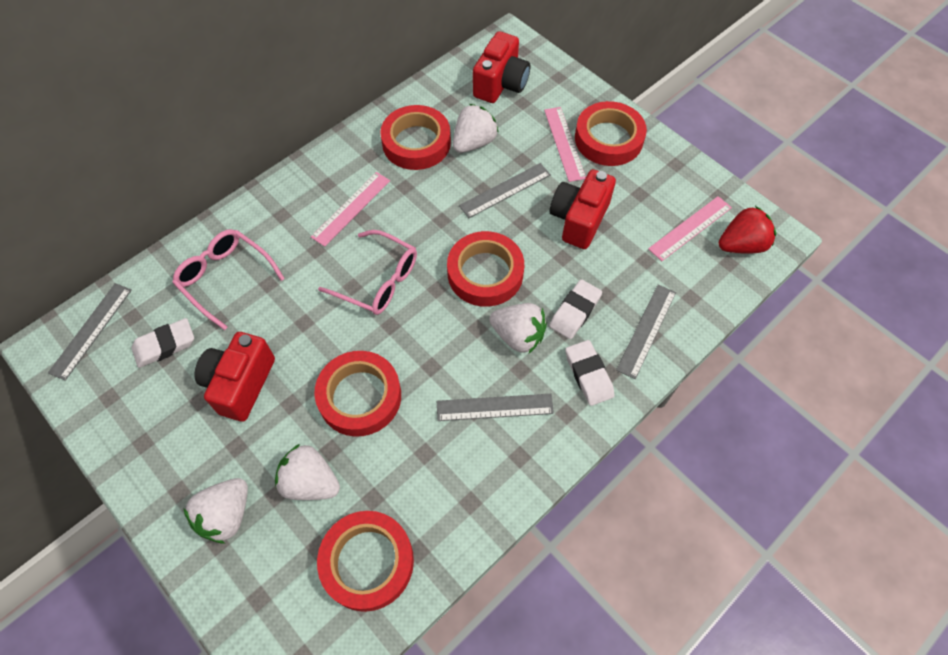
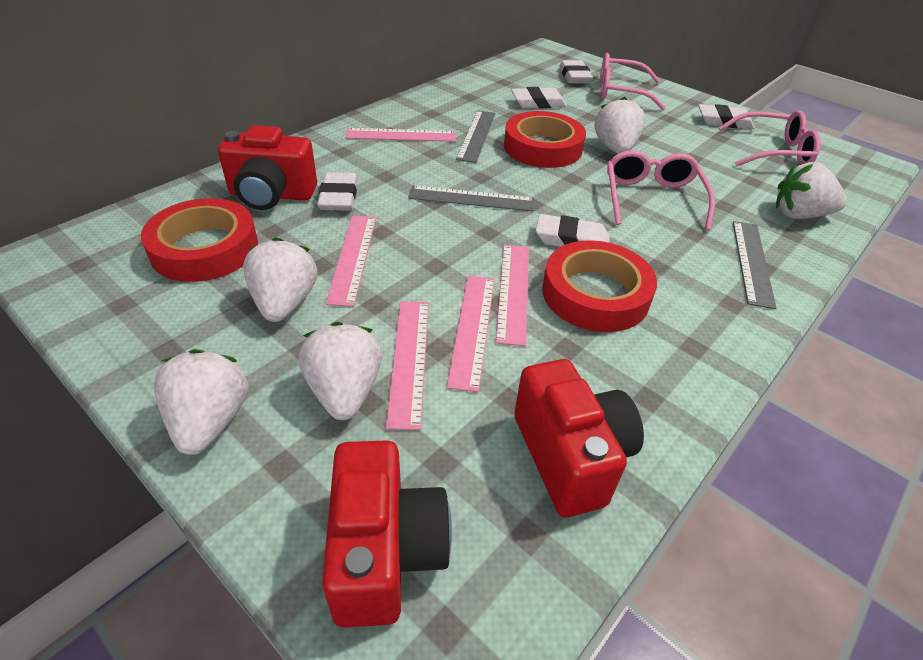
grey ruler: [48,283,132,381] [437,394,554,421] [459,163,551,218] [616,284,676,379] = 4 -> [408,185,534,211] [456,110,495,163] [733,221,777,309] = 3
pink glasses: [172,229,285,330] [318,230,417,315] = 2 -> [600,53,666,111] [607,150,715,231] [718,111,821,167] = 3
pink ruler: [311,172,390,247] [544,107,586,182] [648,196,732,261] = 3 -> [325,215,376,307] [346,128,456,142] [386,301,429,430] [446,276,495,392] [496,244,529,346] = 5
red strawberry: [719,206,776,253] = 1 -> none = 0
red tape: [314,351,401,437] [317,511,414,612] [380,105,451,170] [447,231,524,307] [575,101,647,166] = 5 -> [141,198,258,282] [504,111,586,168] [542,240,657,332] = 3
white eraser: [132,318,194,368] [549,279,602,339] [565,340,615,406] = 3 -> [317,172,358,211] [511,87,567,108] [536,214,610,247] [559,60,593,83] [698,104,755,129] = 5
white strawberry: [183,478,248,543] [275,444,340,500] [453,104,499,153] [489,303,547,353] = 4 -> [154,349,249,455] [243,237,317,322] [299,322,382,420] [594,97,645,154] [776,162,847,219] = 5

